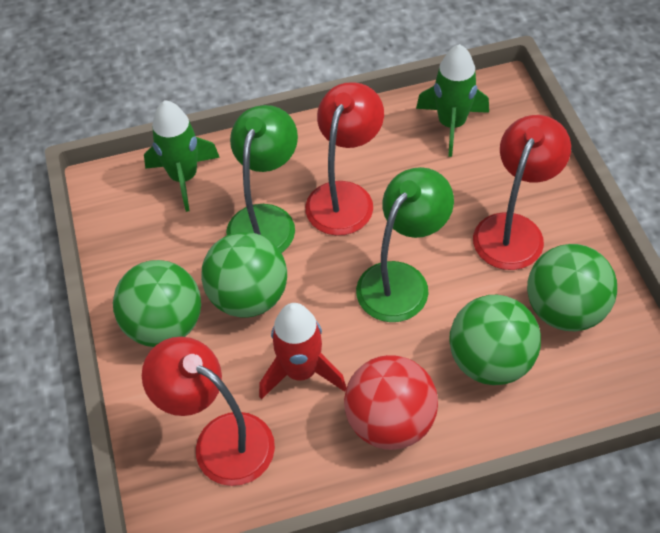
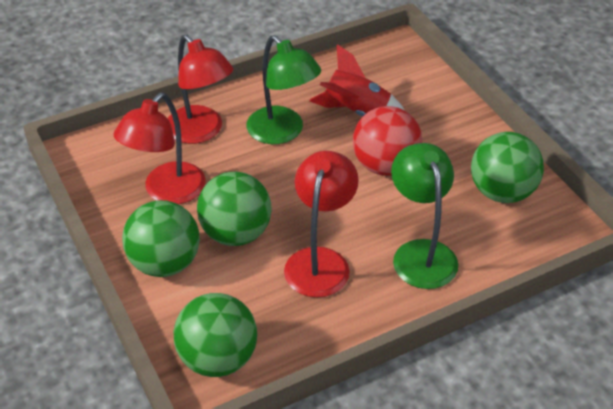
green rocket: [144,100,220,212] [416,44,489,157] = 2 -> none = 0

